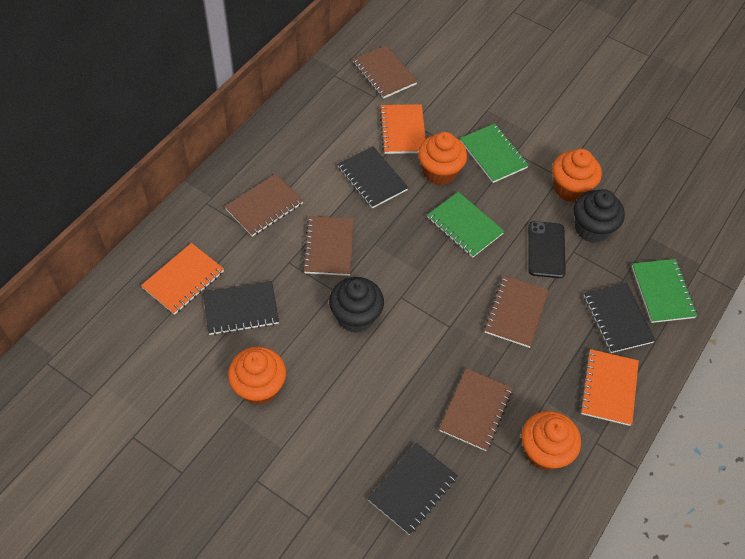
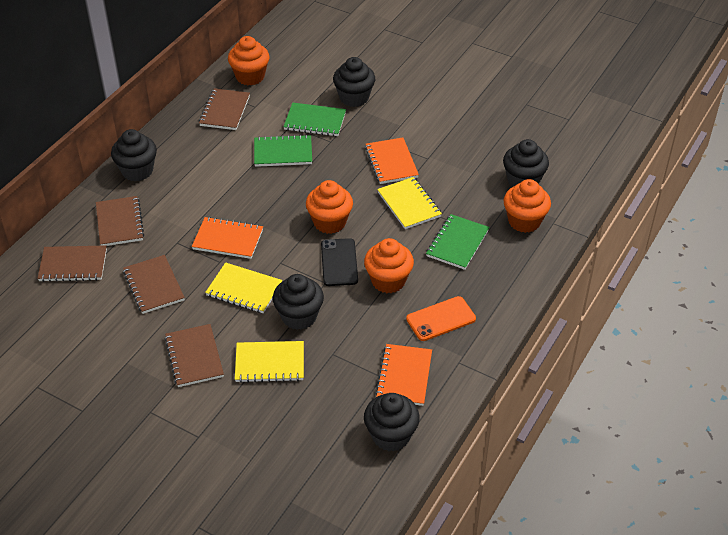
black cupcake: [329,277,384,333] [574,189,625,243] = 2 -> [111,129,157,181] [273,274,324,330] [333,57,375,107] [364,393,420,452] [503,139,549,187] = 5
black notebook: [203,281,279,335] [338,146,409,209] [368,443,458,535] [584,283,656,353] = 4 -> none = 0
orange phone: none = 0 -> [406,296,476,341] = 1
yellow notebook: none = 0 -> [205,262,282,313] [235,341,304,383] [377,177,442,229] = 3

